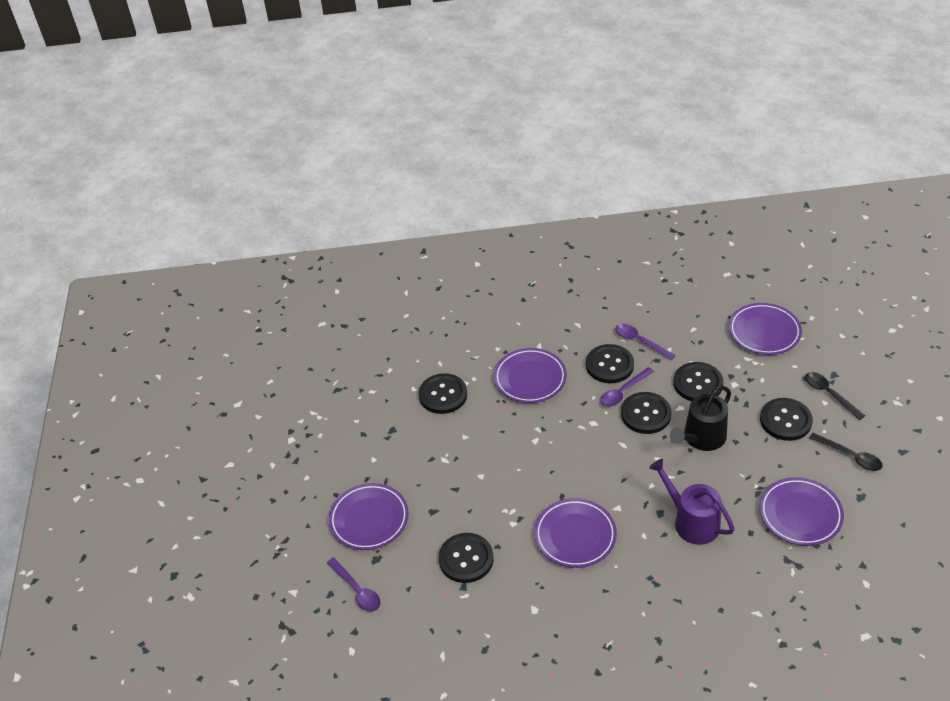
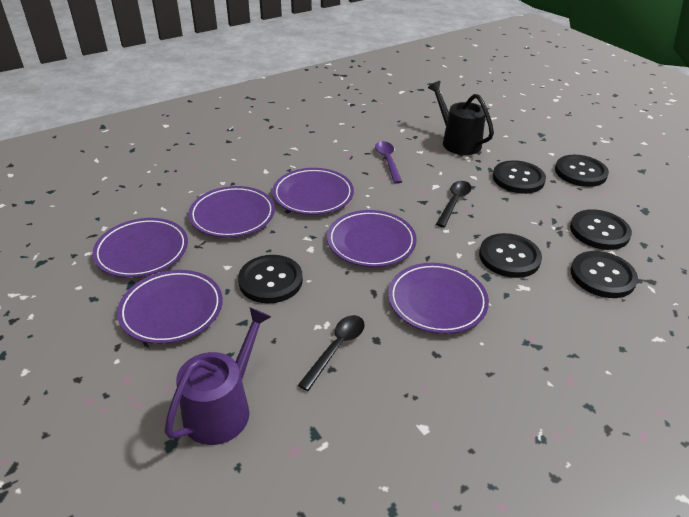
purple plate: [329,483,409,550] [494,348,567,403] [534,498,617,568] [729,303,802,355] [759,477,844,546] = 5 -> [92,218,188,278] [117,270,223,344] [188,186,275,238] [272,168,354,215] [327,210,417,267] [388,263,489,334] = 6
purple spoon: [327,558,380,612] [600,367,654,407] [615,324,676,360] = 3 -> [375,141,402,184] = 1

